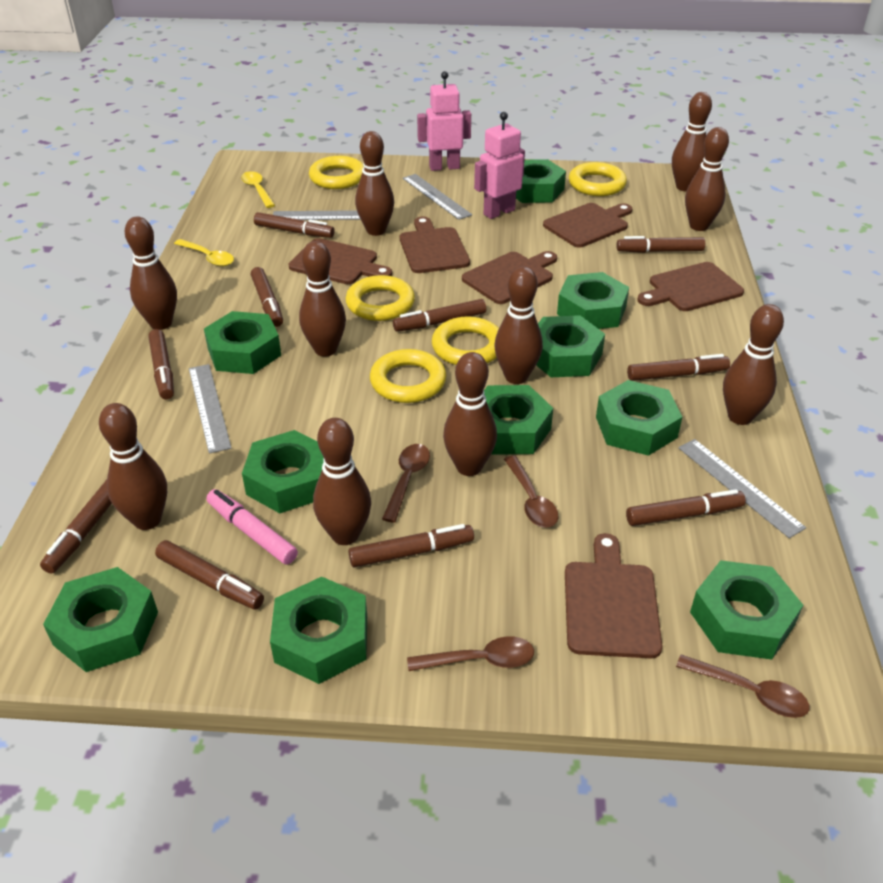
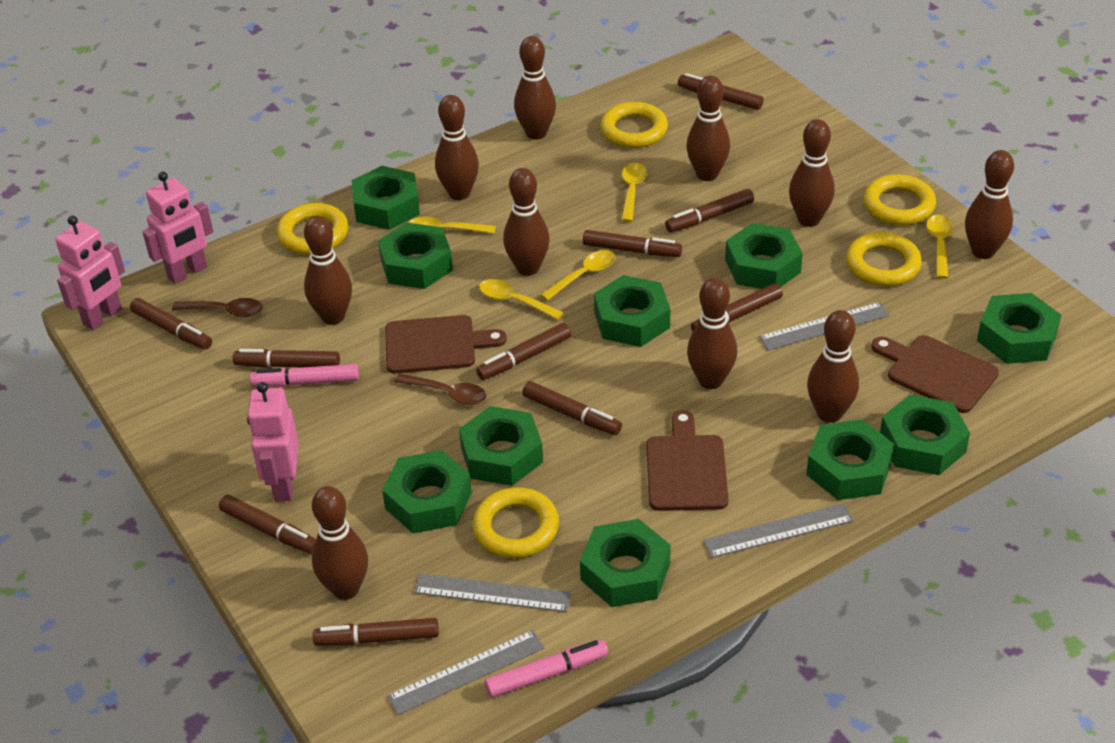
brown cutting board: [289,238,392,284] [400,217,470,273] [462,251,557,304] [543,203,632,248] [565,533,662,658] [637,262,744,311] = 6 -> [385,315,507,374] [646,410,729,511] [871,335,999,413] = 3
brown spoon: [382,444,430,523] [407,636,534,671] [504,456,558,528] [676,654,810,718] = 4 -> [172,298,263,317] [395,373,487,405] = 2
pink marker: [206,489,298,565] = 1 -> [250,364,359,387] [485,639,608,698] = 2
pink robot: [417,71,471,171] [474,112,525,219] = 2 -> [55,215,125,330] [142,171,213,284] [247,382,299,502] = 3
yellow spoon: [174,239,234,267] [241,171,275,208] = 2 -> [408,217,496,234] [479,279,564,320] [540,250,615,301] [621,163,647,222] [926,214,953,279] = 5

